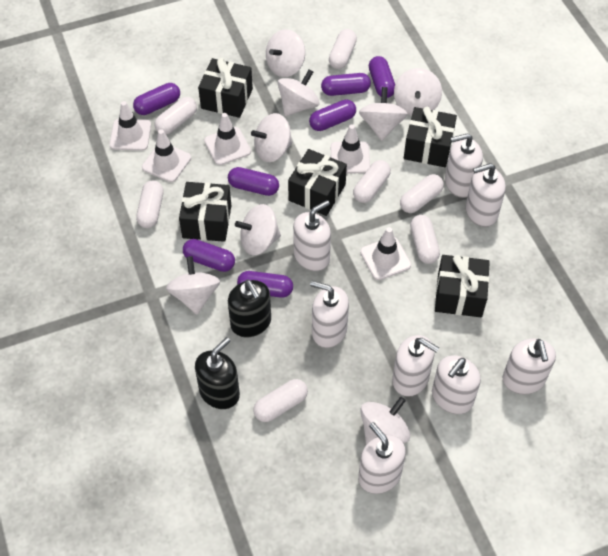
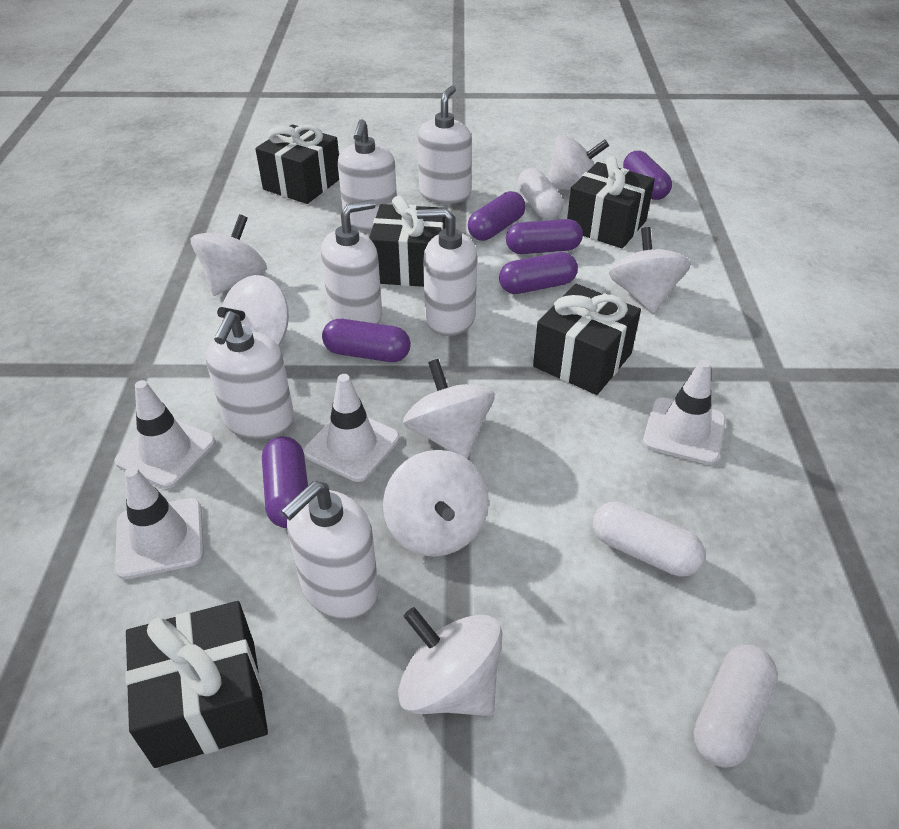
black soap dispenser: [195,337,240,409] [228,280,271,337] = 2 -> none = 0
purple capsule: [133,83,180,115] [183,239,235,272] [228,167,279,196] [237,271,293,298] [309,100,356,131] [321,73,371,96] [369,56,395,98] = 7 -> [262,436,308,528] [322,319,411,362] [468,191,526,241] [499,252,578,294] [506,219,583,254] [623,151,672,200] = 6
white capsule: [136,180,163,228] [154,97,197,135] [253,379,308,422] [329,29,357,69] [353,160,391,203] [400,174,444,213] [410,215,440,264] = 7 -> [517,168,564,219] [593,501,705,576] [693,645,778,768] = 3
white soap dispenser: [293,200,331,271] [310,281,349,348] [358,422,406,494] [392,335,439,397] [432,356,481,414] [445,133,483,198] [466,163,506,227] [502,339,556,394] = 8 -> [206,311,294,439] [281,481,379,619] [321,199,382,324] [338,119,397,231] [417,208,477,336] [418,86,472,204] = 6
white spinning top: [166,256,220,315] [235,204,281,255] [251,113,292,162] [266,29,305,77] [277,69,320,116] [359,87,408,141] [360,397,410,445] [394,68,442,116] = 8 -> [191,214,267,296] [217,275,289,346] [383,450,489,557] [398,607,502,716] [403,359,495,459] [547,135,609,190] [609,227,691,314] = 7
white traffic cone: [109,101,151,151] [142,129,191,182] [204,113,251,165] [331,124,370,173] [360,227,411,280] = 5 -> [115,380,216,489] [115,467,204,579] [303,374,400,482] [643,360,726,465] = 4

